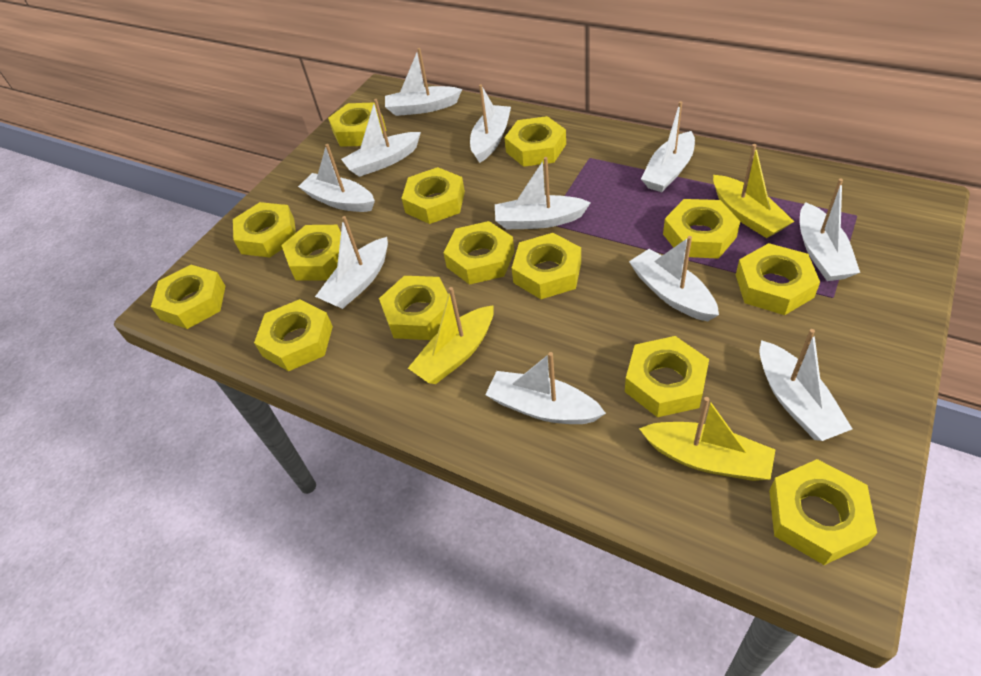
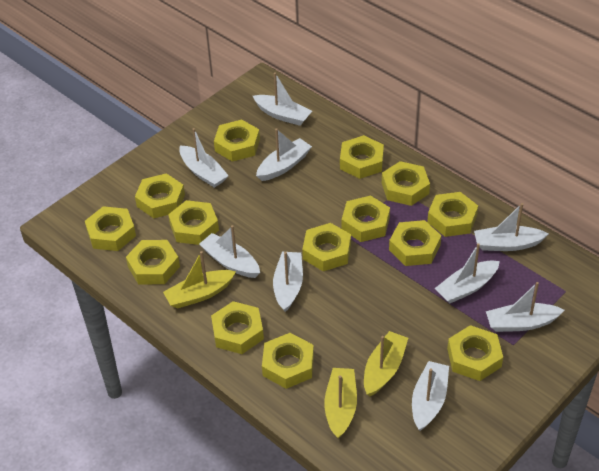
white boat: [298,144,375,212] [315,216,388,309] [341,99,421,177] [385,48,462,116] [470,84,511,163] [485,352,606,424] [495,157,591,230] [629,236,719,321] [641,101,695,192] [759,329,852,441] [800,179,860,281] = 11 -> [179,128,229,188] [199,225,260,278] [253,72,312,126] [256,128,312,181] [273,252,303,312] [412,361,449,431] [435,243,500,303] [474,203,548,251] [486,282,564,332] = 9

